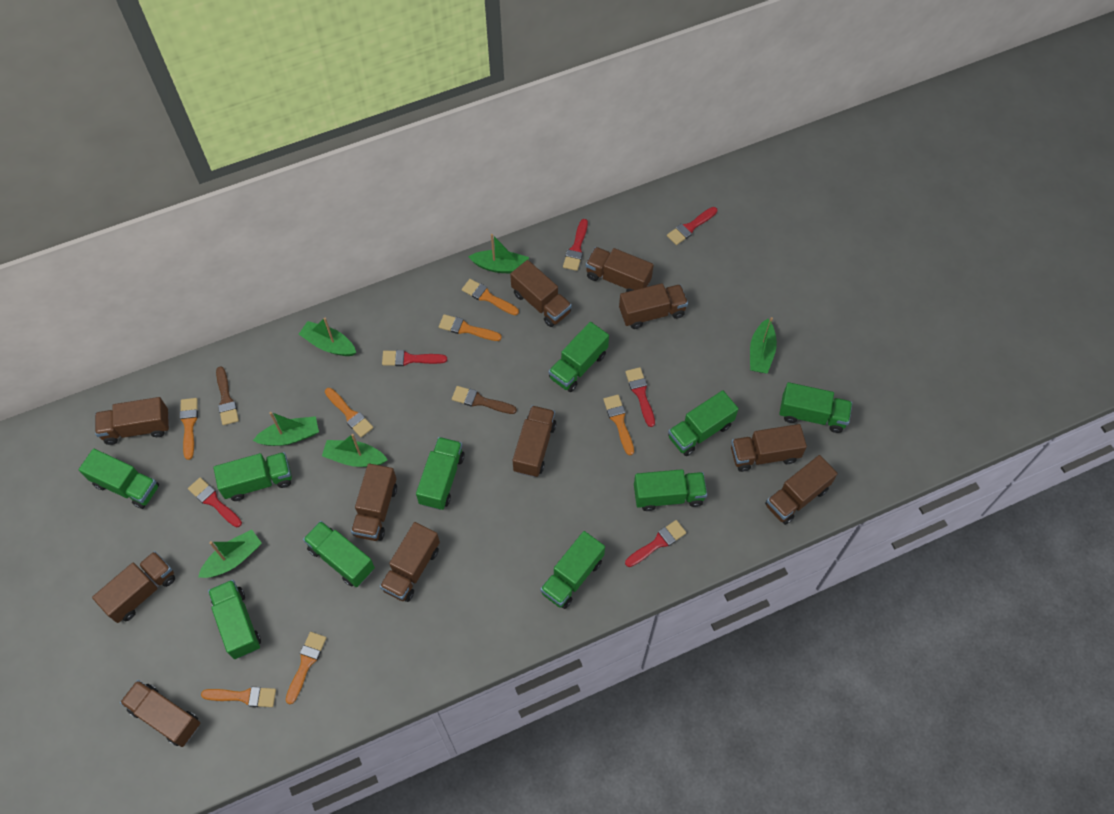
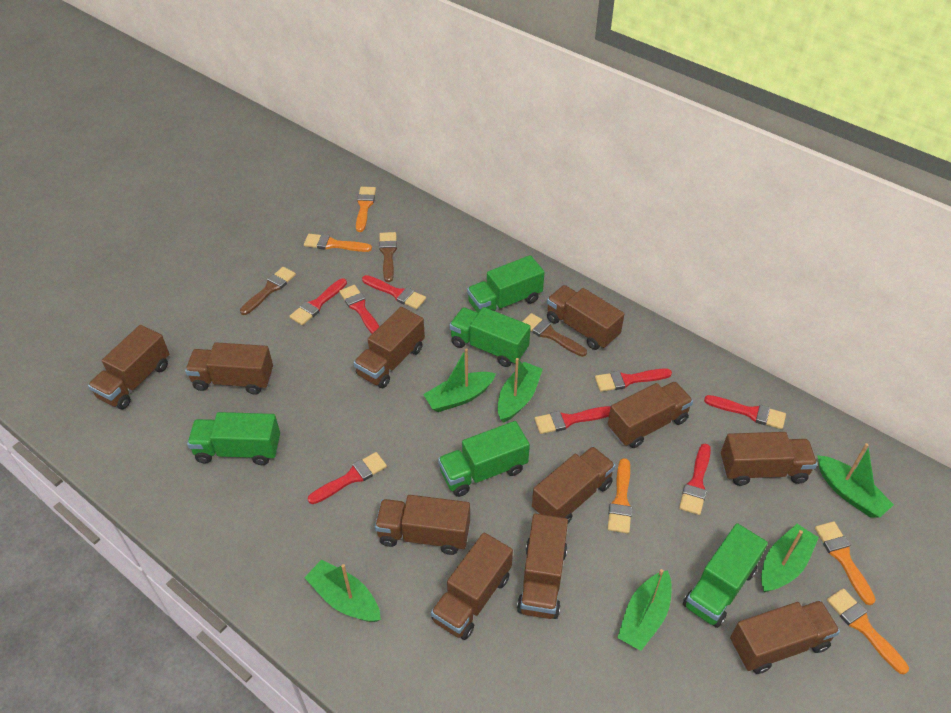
brown brush: [216,367,239,425] [452,386,517,414] = 2 -> [240,267,296,315] [379,232,397,282] [522,313,587,357] = 3
green truck: [79,449,159,509] [208,580,261,659] [214,452,292,501] [303,521,375,587] [416,437,465,510] [540,531,605,609] [549,322,609,392] [634,469,707,511] [668,390,739,456] [779,382,852,433] = 10 -> [187,412,280,465] [438,421,530,497] [449,307,531,367] [467,255,545,313] [683,523,768,628] = 5
orange brush: [180,398,198,460] [201,687,276,707] [286,632,326,704] [325,388,373,437] [439,314,502,341] [462,279,519,315] [603,395,634,455] = 7 -> [304,234,372,252] [356,187,376,232] [608,458,632,533] [815,521,876,605] [827,588,909,675] = 5
red brush: [188,478,242,527] [382,350,447,366] [563,219,588,271] [625,367,655,427] [625,520,686,567] [667,207,717,245] = 6 -> [290,278,347,325] [308,452,387,504] [339,285,380,334] [362,275,426,309] [535,406,611,434] [595,368,672,392] [679,444,711,515] [704,395,786,429] = 8

